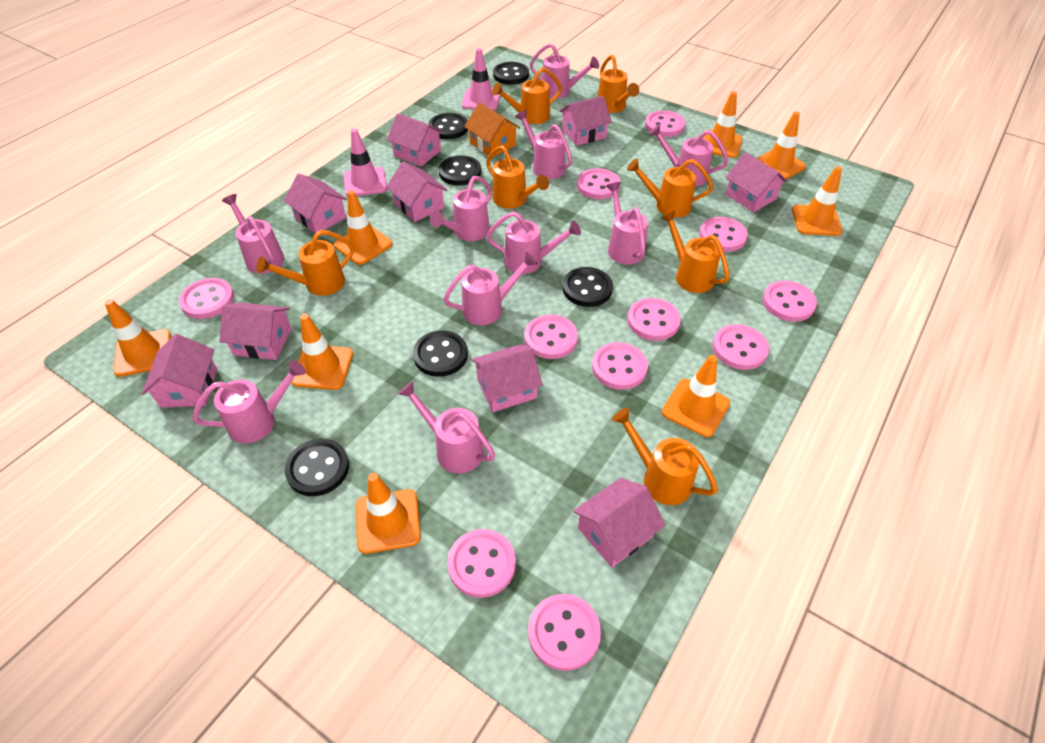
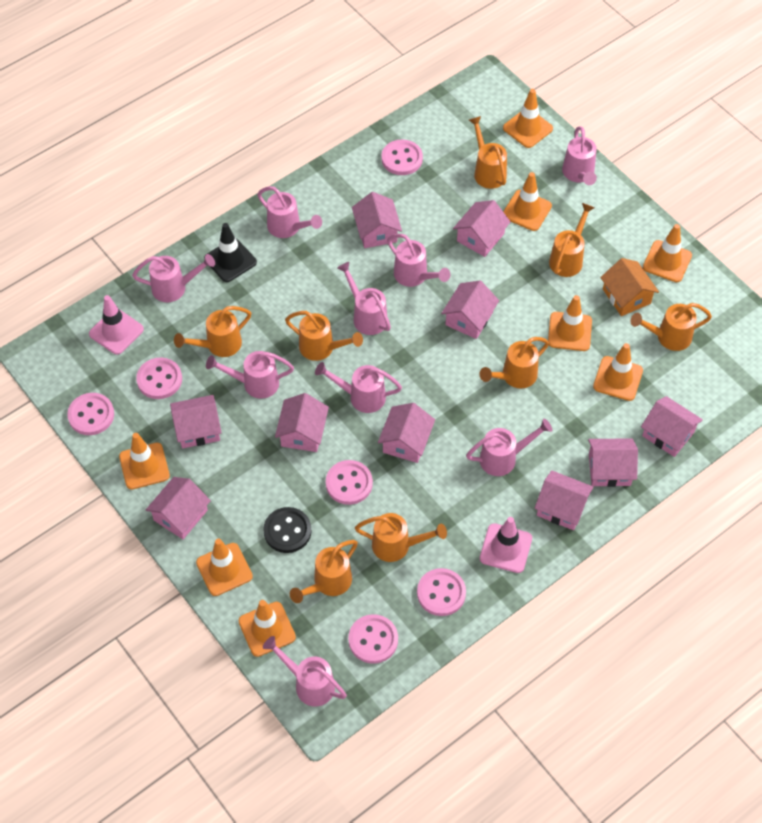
black button: [285,439,349,496] [413,330,468,377] [429,113,468,139] [439,155,481,186] [493,62,529,85] [562,267,613,307] = 6 -> [263,507,312,553] = 1
black traffic cone: none = 0 -> [204,223,257,282] = 1
orange watering can: [256,230,354,296] [486,145,549,209] [492,67,562,124] [597,55,639,113] [612,408,718,505] [627,159,713,218] [661,211,729,293] = 7 -> [174,306,251,357] [285,311,363,361] [290,540,358,603] [355,513,447,562] [469,116,507,189] [479,337,549,389] [549,203,595,277] [630,303,712,351] = 8
pink button: [179,278,234,319] [447,529,516,598] [524,315,578,359] [528,594,601,671] [577,168,621,199] [592,342,648,390] [627,298,681,341] [645,110,686,137] [699,217,748,252] [713,324,769,370] [763,280,817,322] = 11 -> [67,393,114,435] [136,358,182,399] [326,460,373,505] [348,614,398,664] [381,140,423,175] [417,568,466,616] = 6
pink house: [142,334,217,408] [219,303,292,360] [284,174,347,233] [386,161,447,222] [387,113,443,167] [471,344,543,412] [559,96,612,146] [573,478,665,568] [725,152,787,213] = 9 -> [146,477,211,539] [170,395,222,448] [275,393,329,452] [352,192,402,248] [378,403,435,463] [441,281,499,339] [453,200,511,257] [534,470,594,530] [588,438,638,487] [641,396,703,457] = 10
pink watering can: [193,360,306,444] [222,194,284,274] [398,381,495,474] [430,176,492,241] [443,252,537,325] [486,212,581,274] [515,110,572,179] [530,43,599,98] [606,182,648,265] [649,124,729,187] = 10 -> [132,254,215,302] [206,351,294,399] [257,186,322,238] [263,636,347,706] [315,362,402,413] [337,262,391,335] [387,234,450,287] [466,419,552,476] [562,126,597,185] = 9

